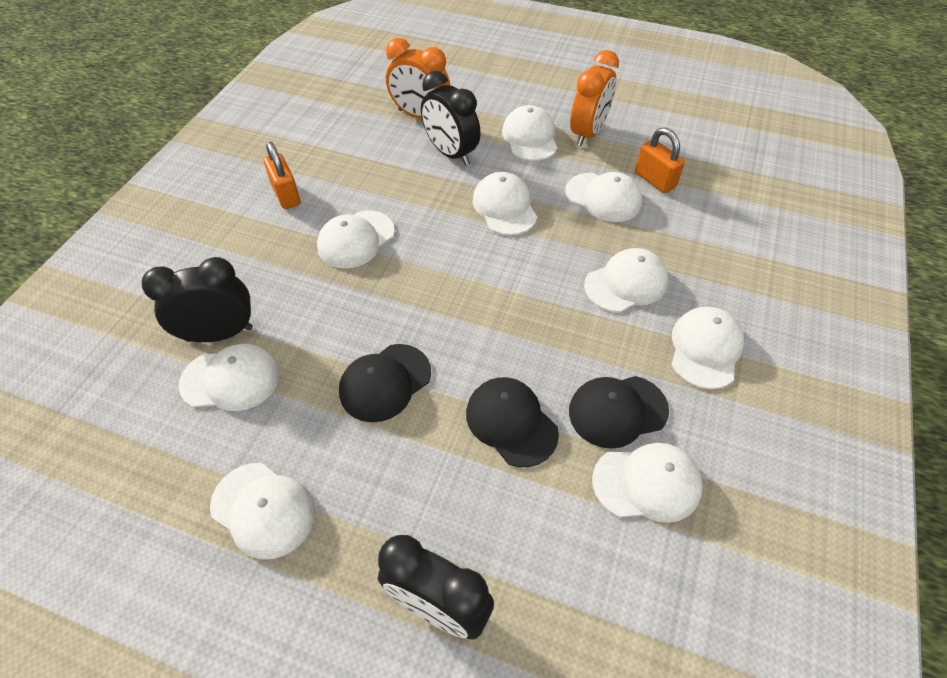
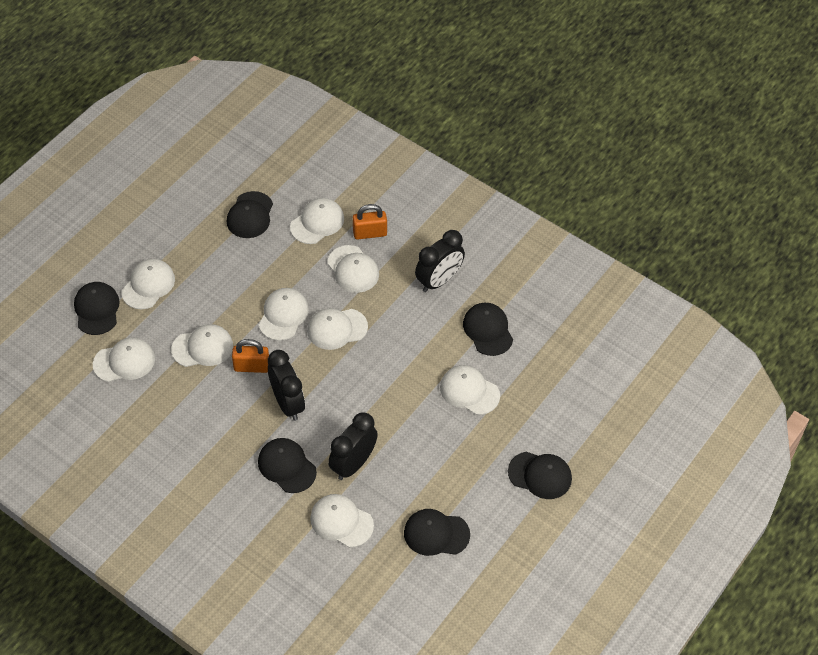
black cap: [339,344,431,422] [466,377,559,467] [569,376,669,449] = 3 -> [74,282,120,335] [227,191,273,238] [258,438,317,493] [404,509,470,556] [463,303,513,356] [508,452,572,499] = 6
orange clock: [386,38,450,119] [570,50,619,146] = 2 -> none = 0

